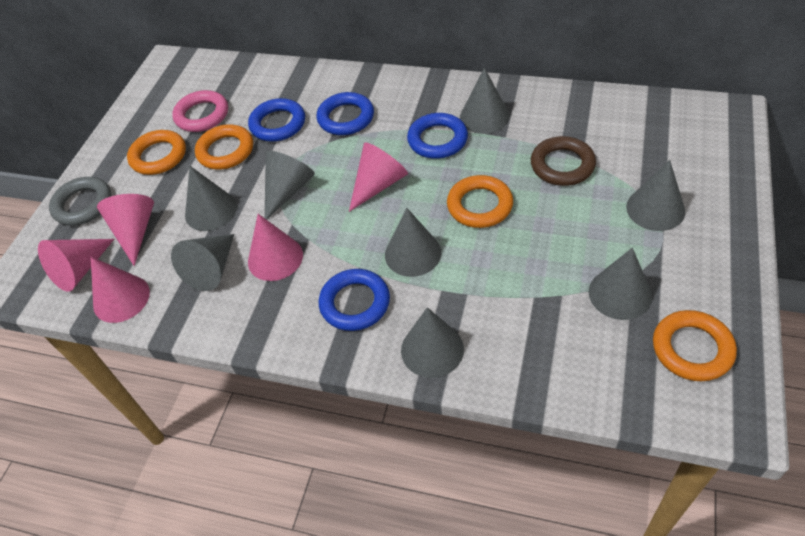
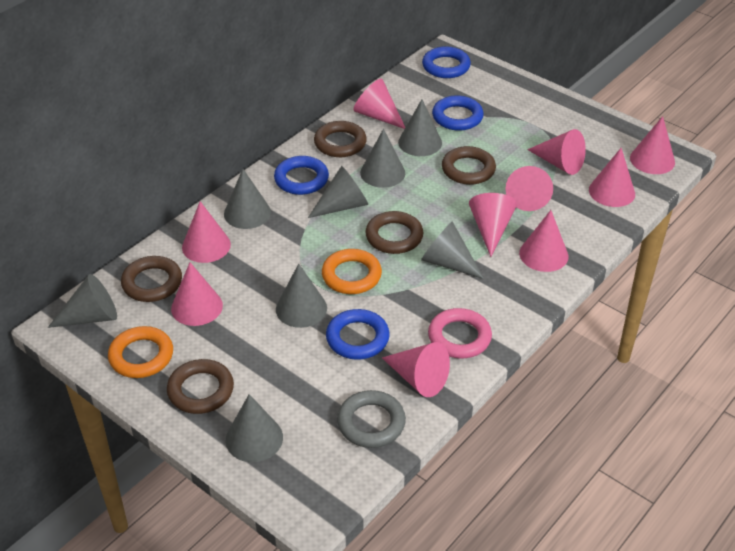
brown ring: [531,136,596,186] = 1 -> [121,256,182,302] [167,359,234,414] [314,121,367,157] [365,211,423,254] [442,146,496,185] = 5
orange ring: [127,130,186,175] [195,124,253,169] [447,175,513,228] [653,310,737,381] = 4 -> [108,326,173,378] [322,249,382,294] = 2
pink cone: [38,239,114,292] [91,257,150,323] [97,194,154,266] [248,214,303,281] [349,143,408,212] = 5 -> [171,262,223,326] [182,201,231,263] [353,79,405,129] [382,342,450,397] [469,193,517,257] [506,166,553,211] [519,210,568,272] [527,129,586,175] [589,148,635,207] [630,116,675,174] = 10

